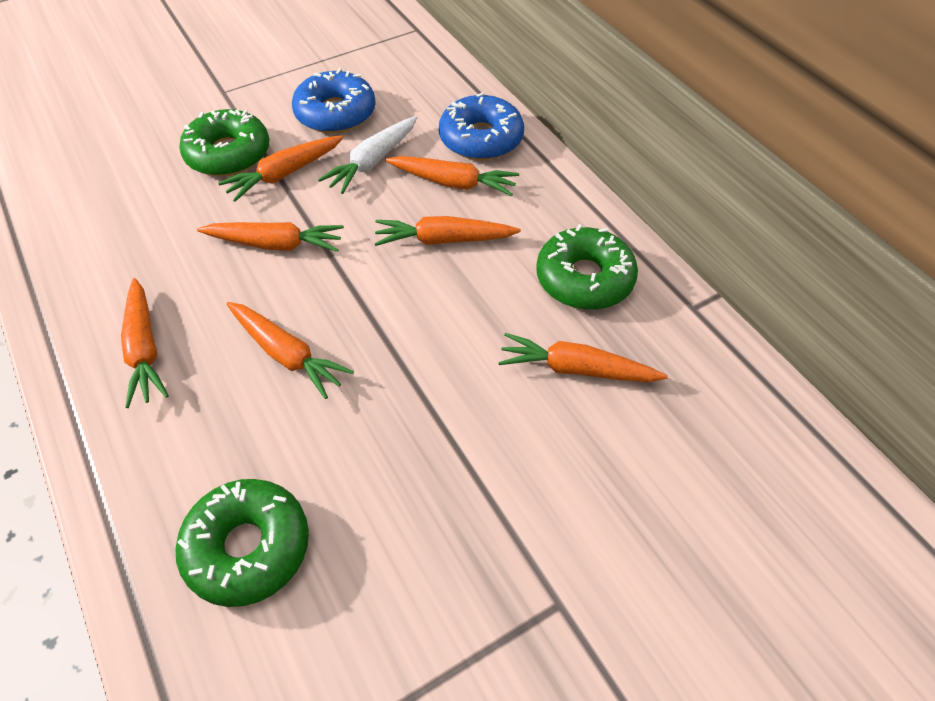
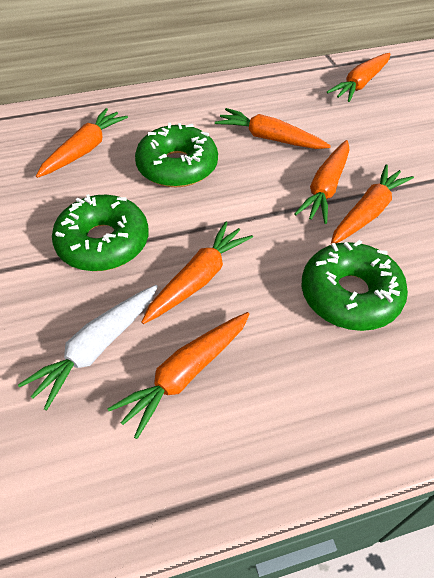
blue donut: [292,68,376,133] [439,92,524,160] = 2 -> none = 0

